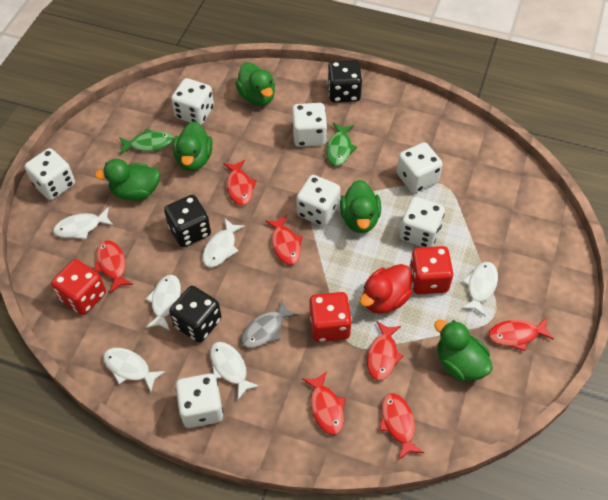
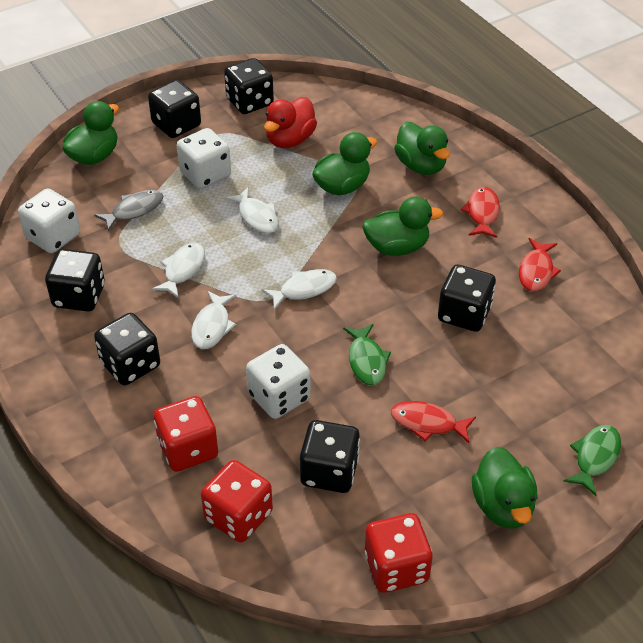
black dice: [164,195,211,247] [169,286,222,343] [327,60,362,103] = 3 -> [45,249,105,312] [94,313,160,385] [148,80,201,138] [224,58,274,114] [300,420,360,493] [438,265,496,332] = 6
red fish: [94,240,133,293] [223,160,257,205] [265,215,303,265] [302,371,345,435] [367,321,403,380] [380,393,424,460] [489,317,554,351] = 7 -> [391,401,476,443] [461,187,500,238] [519,238,561,291] = 3
white dice: [25,148,75,200] [171,78,214,125] [176,373,223,428] [292,103,327,147] [296,175,340,226] [397,142,443,193] [400,197,445,247] = 7 -> [18,188,80,253] [177,128,231,189] [246,344,311,419] = 3
white fish: [53,207,114,239] [103,348,166,392] [146,275,181,331] [203,219,245,268] [210,342,260,400] [461,262,498,316] = 6 -> [152,243,205,298] [191,291,236,349] [225,187,279,233] [262,269,337,310] = 4

